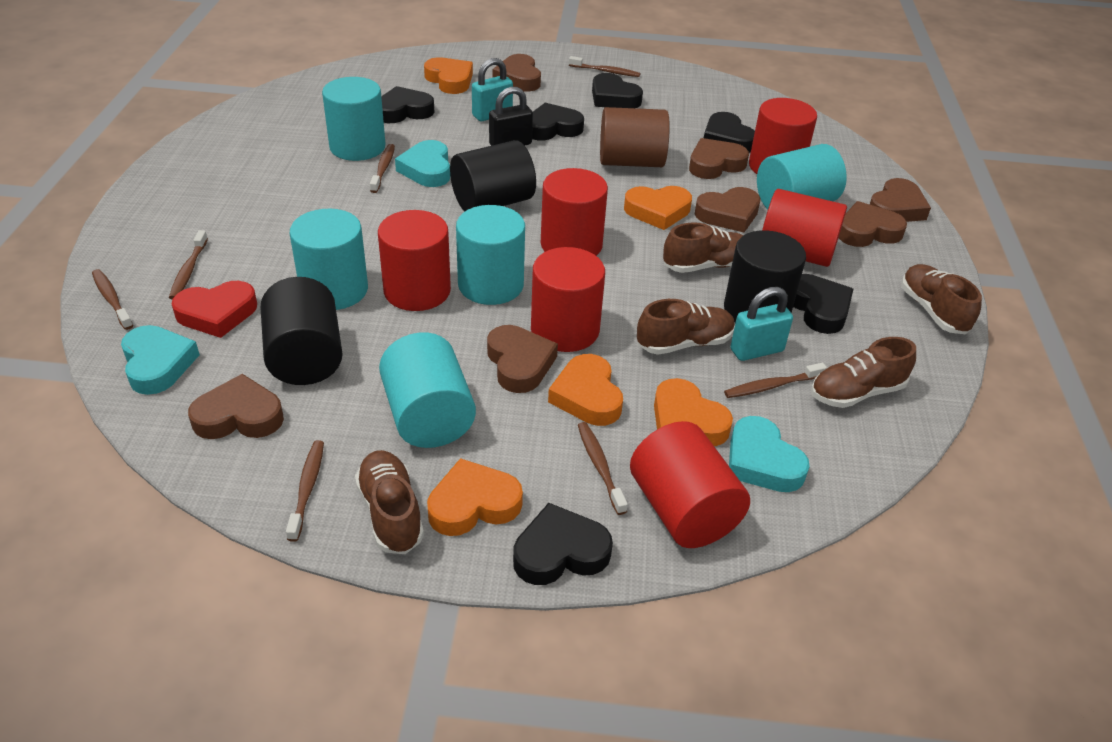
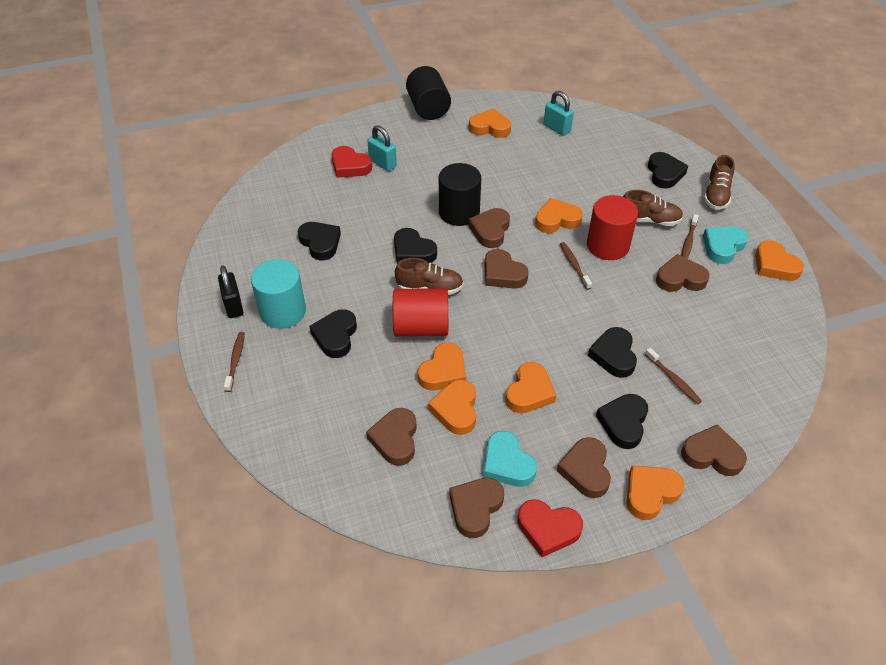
black cylinder: [261,277,343,385] [450,140,536,212] [724,230,806,323] = 3 -> [406,66,451,120] [439,163,481,226] = 2
brown cylinder: [600,107,670,167] = 1 -> none = 0
brown shoe: [355,450,424,554] [637,299,735,355] [663,222,743,273] [811,337,916,408] [901,264,982,334] = 5 -> [395,258,464,295] [623,190,683,226] [704,155,735,210] = 3
brown toothbrush: [92,269,133,330] [169,230,208,299] [286,440,324,542] [370,144,395,193] [569,56,641,77] [578,422,628,515] [724,363,827,398] = 7 -> [224,332,245,392] [560,242,592,290] [645,348,702,404] [681,214,699,259] = 4
orange heart: [424,57,473,94] [427,458,523,536] [548,354,623,426] [624,186,692,230] [654,378,733,446] = 5 -> [418,343,466,391] [428,379,476,435] [469,109,511,138] [505,362,556,413] [535,198,583,233] [627,466,684,520] [755,240,804,281] = 7
red cylinder: [378,210,451,311] [531,247,605,352] [541,168,608,256] [630,421,750,548] [749,98,817,174] [762,189,847,267] = 6 -> [393,288,448,337] [587,195,638,260] = 2
red heart: [172,281,257,338] = 1 -> [332,146,372,178] [517,499,583,557] = 2
turquoise cylinder: [289,209,368,310] [322,77,385,161] [379,332,476,448] [456,205,525,305] [757,144,847,210] = 5 -> [251,259,306,329] = 1
turquoise heart: [121,325,200,395] [395,140,450,187] [729,416,810,492] = 3 -> [483,431,537,487] [703,226,748,264] = 2

